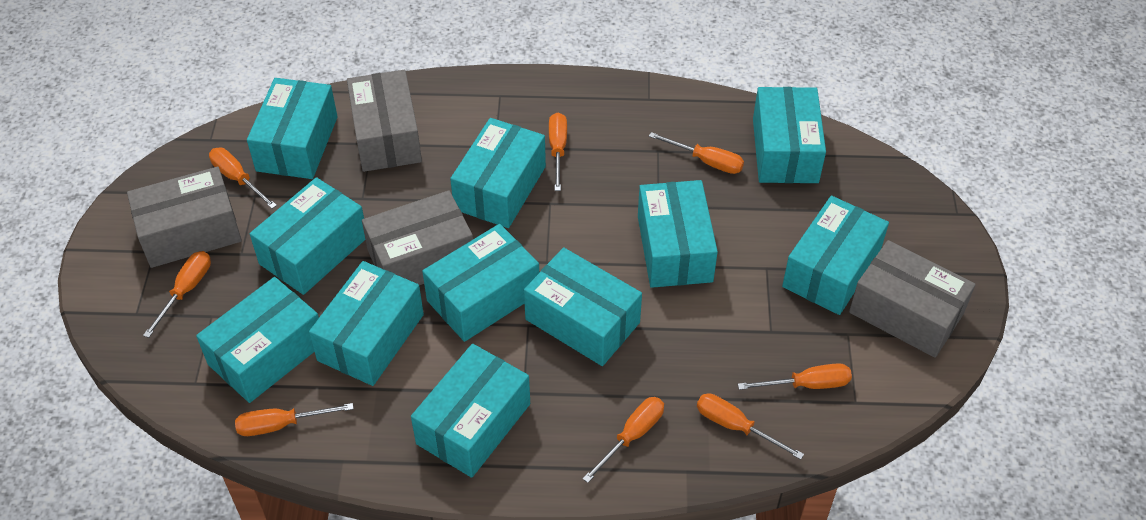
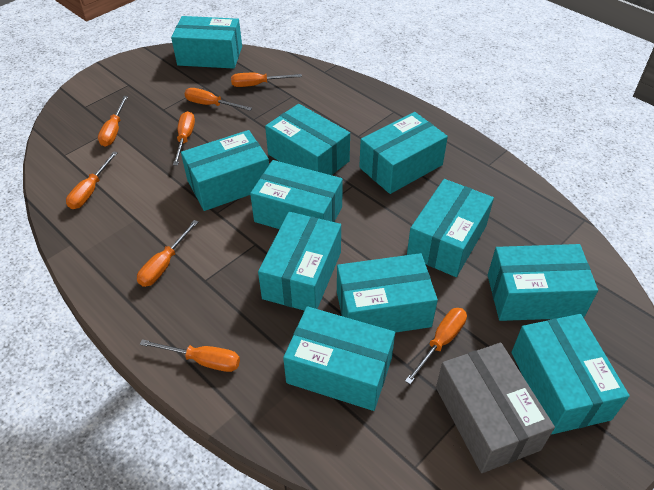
grey box: [127,167,242,268] [347,70,422,172] [362,190,473,285] [849,240,976,358] = 4 -> [436,343,555,473] = 1

